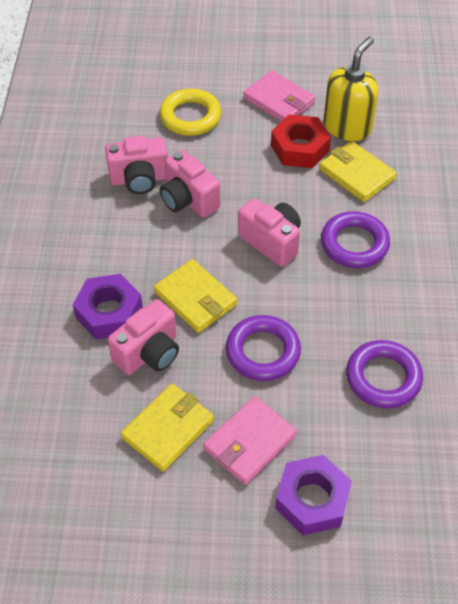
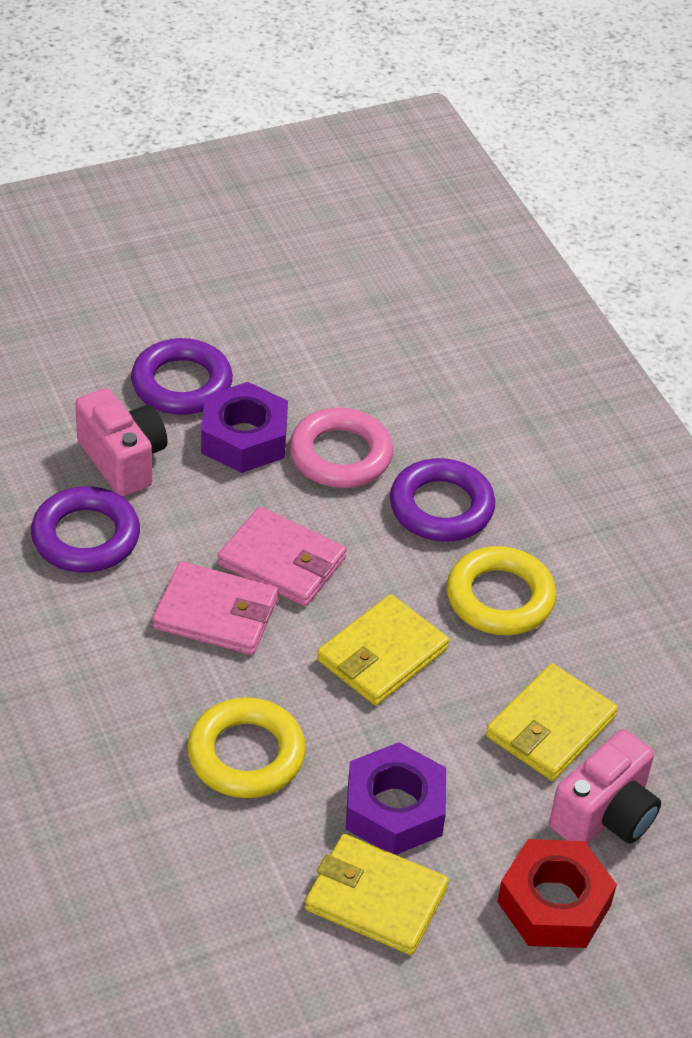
pink camera: [105,136,168,194] [108,299,179,375] [160,150,220,218] [238,198,301,267] = 4 -> [75,388,168,497] [549,729,661,844] = 2
pink ring: none = 0 -> [289,408,393,488] = 1
yellow ring: [160,88,222,136] = 1 -> [187,697,306,798] [447,546,556,635] = 2
yellow soap dispenser: [323,37,379,141] = 1 -> none = 0

